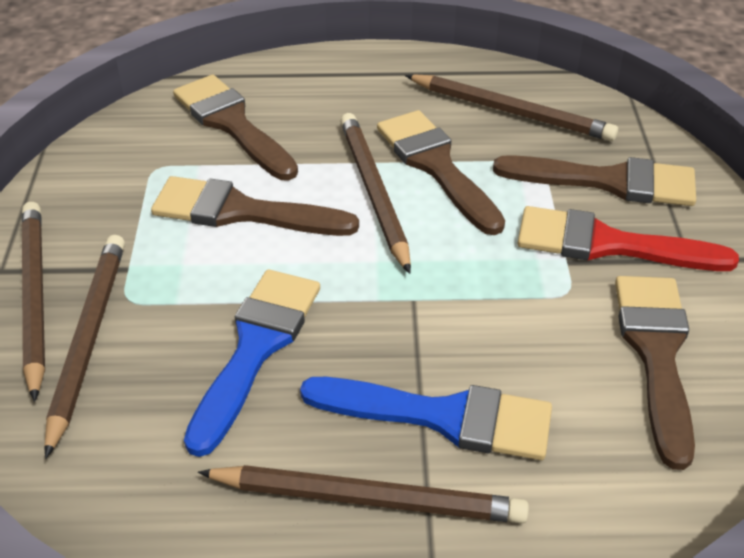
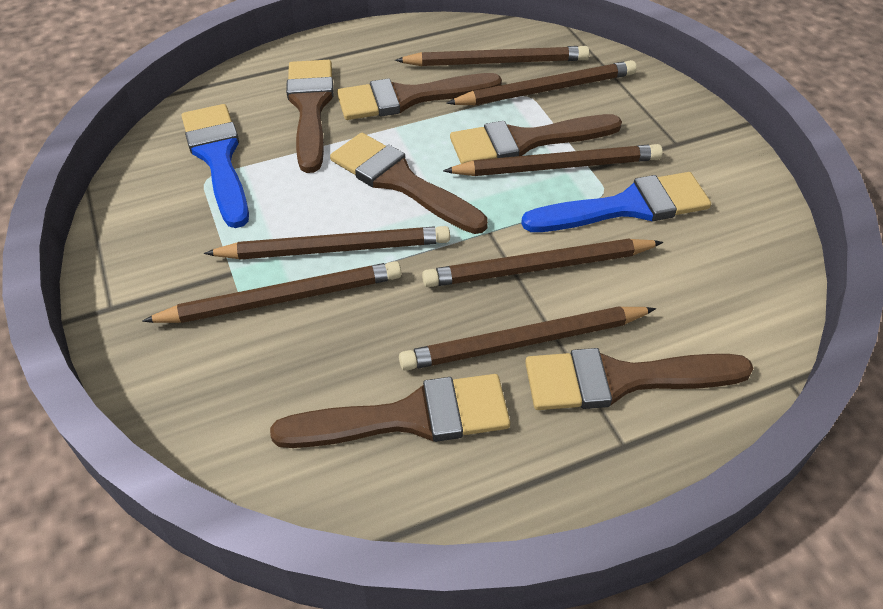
brown brush: [151,176,359,236] [173,75,298,180] [377,110,505,235] [493,155,696,206] [615,276,695,470] = 5 -> [270,374,510,448] [286,60,334,173] [330,133,488,234] [337,73,502,120] [450,114,622,164] [525,348,754,410] = 6
brown pencil: [22,202,45,402] [44,235,125,459] [198,465,529,524] [340,113,411,274] [405,74,618,141] = 5 -> [142,261,402,323] [204,226,450,260] [395,46,589,66] [399,306,656,371] [422,239,663,287] [443,144,663,176] [446,60,637,105] = 7
red brush: [517,206,739,271] = 1 -> none = 0

